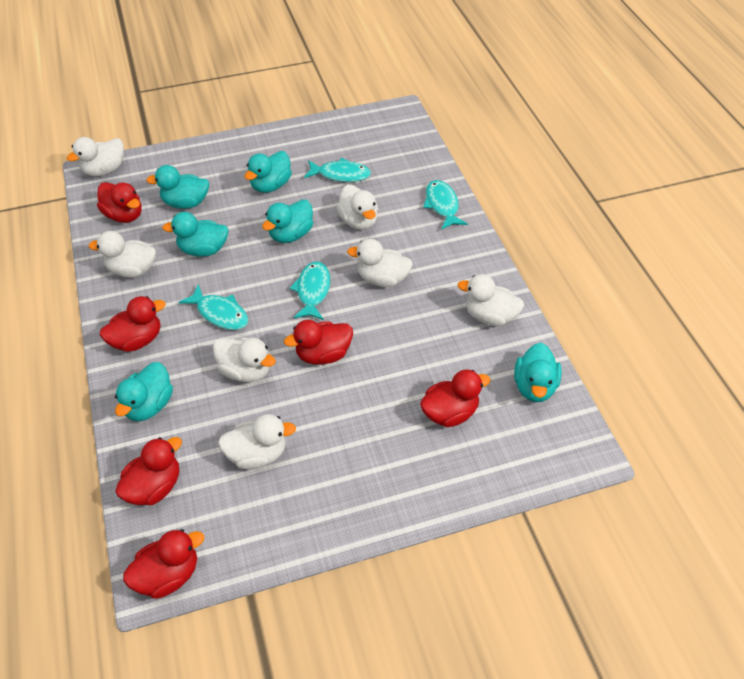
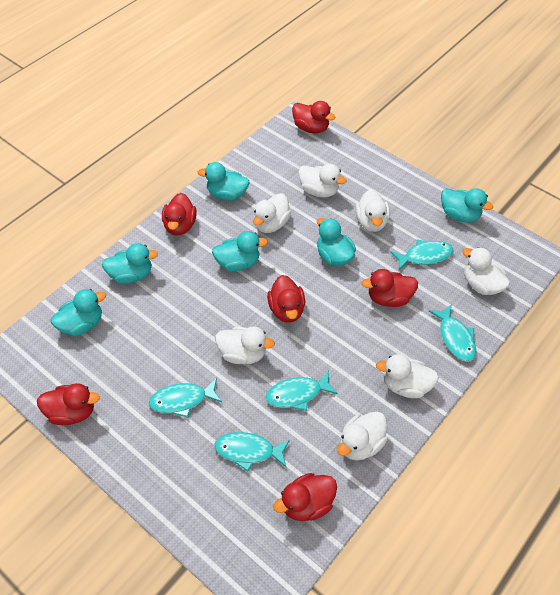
turquoise fish: [179,284,248,330] [290,262,330,320] [304,158,371,182] [423,180,468,229] = 4 -> [149,378,222,418] [214,432,290,472] [266,371,338,411] [390,240,453,270] [428,304,476,361] = 5

